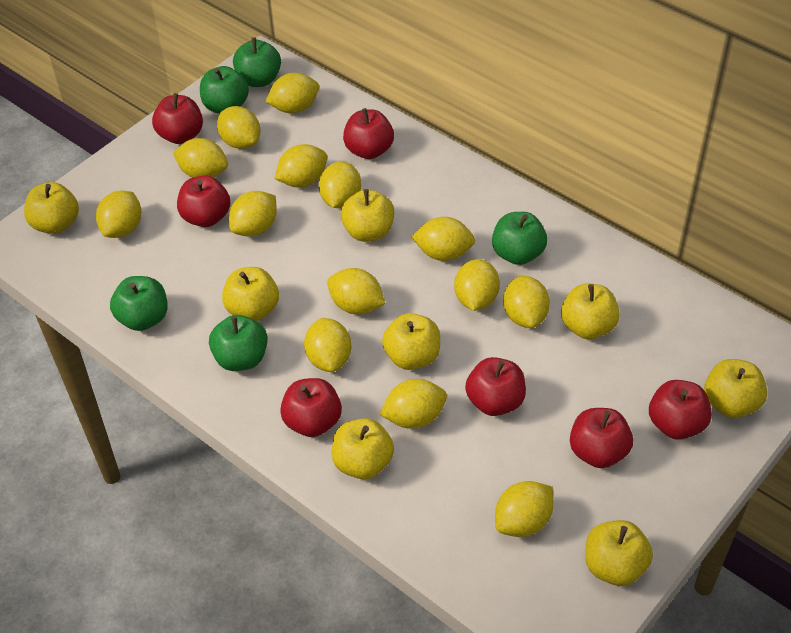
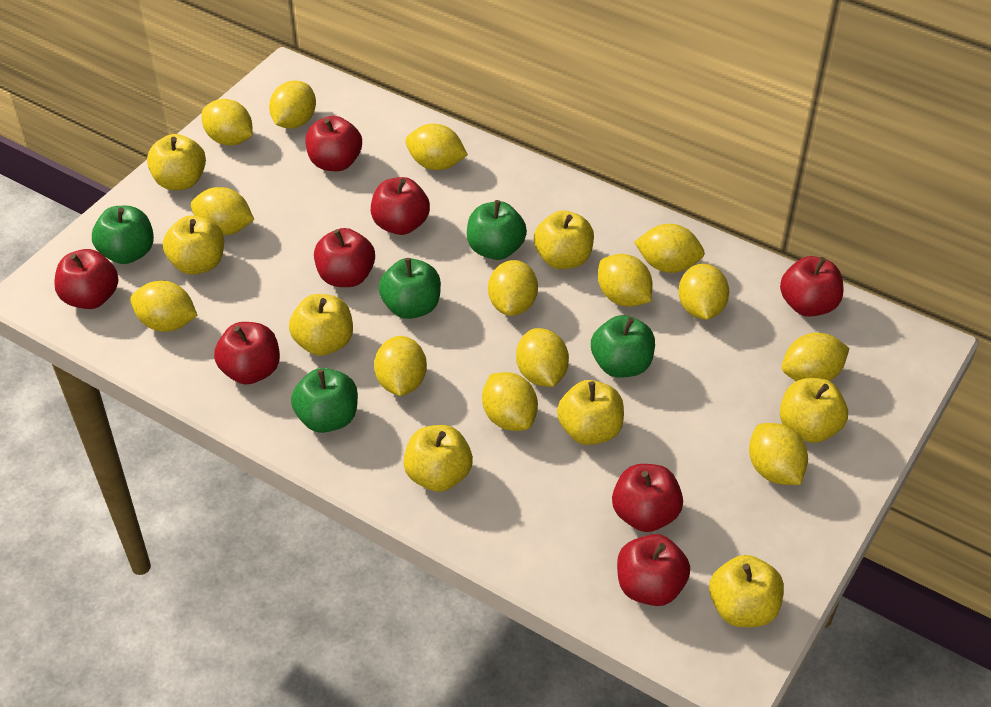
red apple: [152,93,203,144] [177,175,230,227] [280,378,342,437] [343,108,394,159] [465,357,526,416] [570,408,633,468] [649,380,712,440] = 7 -> [54,249,118,309] [214,322,280,385] [305,116,362,171] [314,228,375,287] [371,177,430,235] [612,464,683,532] [617,534,690,606] [780,256,843,317] = 8

